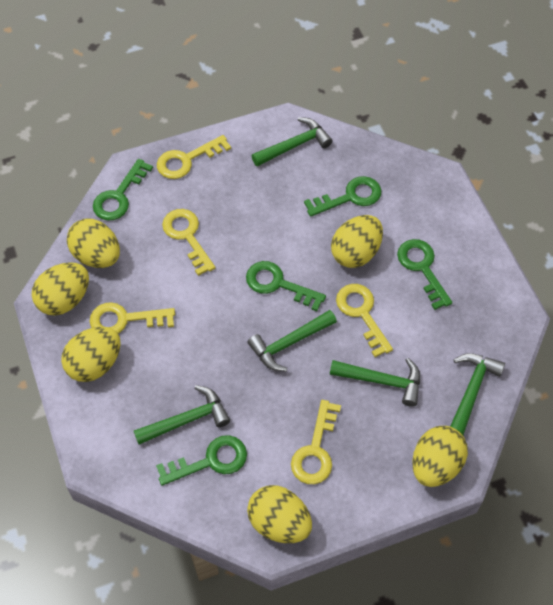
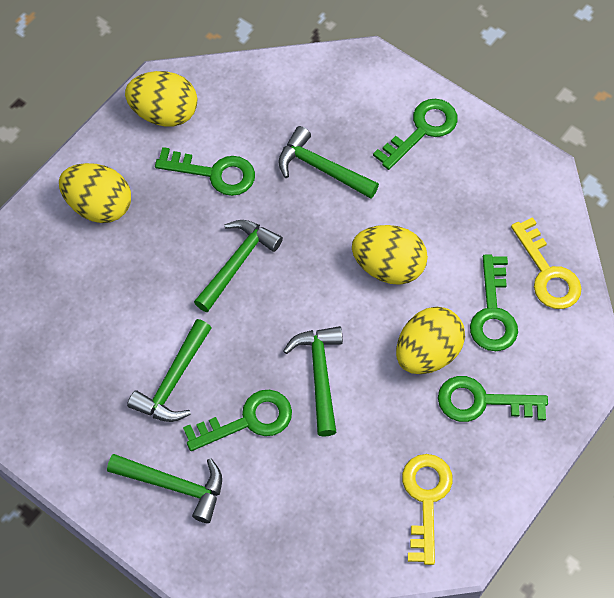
yellow egg: [32,262,89,316] [61,327,121,382] [67,219,120,268] [247,485,312,543] [331,215,383,268] [412,426,468,487] = 6 -> [59,163,131,223] [125,71,197,127] [352,225,428,285] [396,307,465,374] = 4
yellow key: [89,302,175,334] [157,135,231,179] [162,209,215,276] [291,400,341,484] [336,284,393,357] = 5 -> [402,454,453,565] [511,217,582,309] = 2

